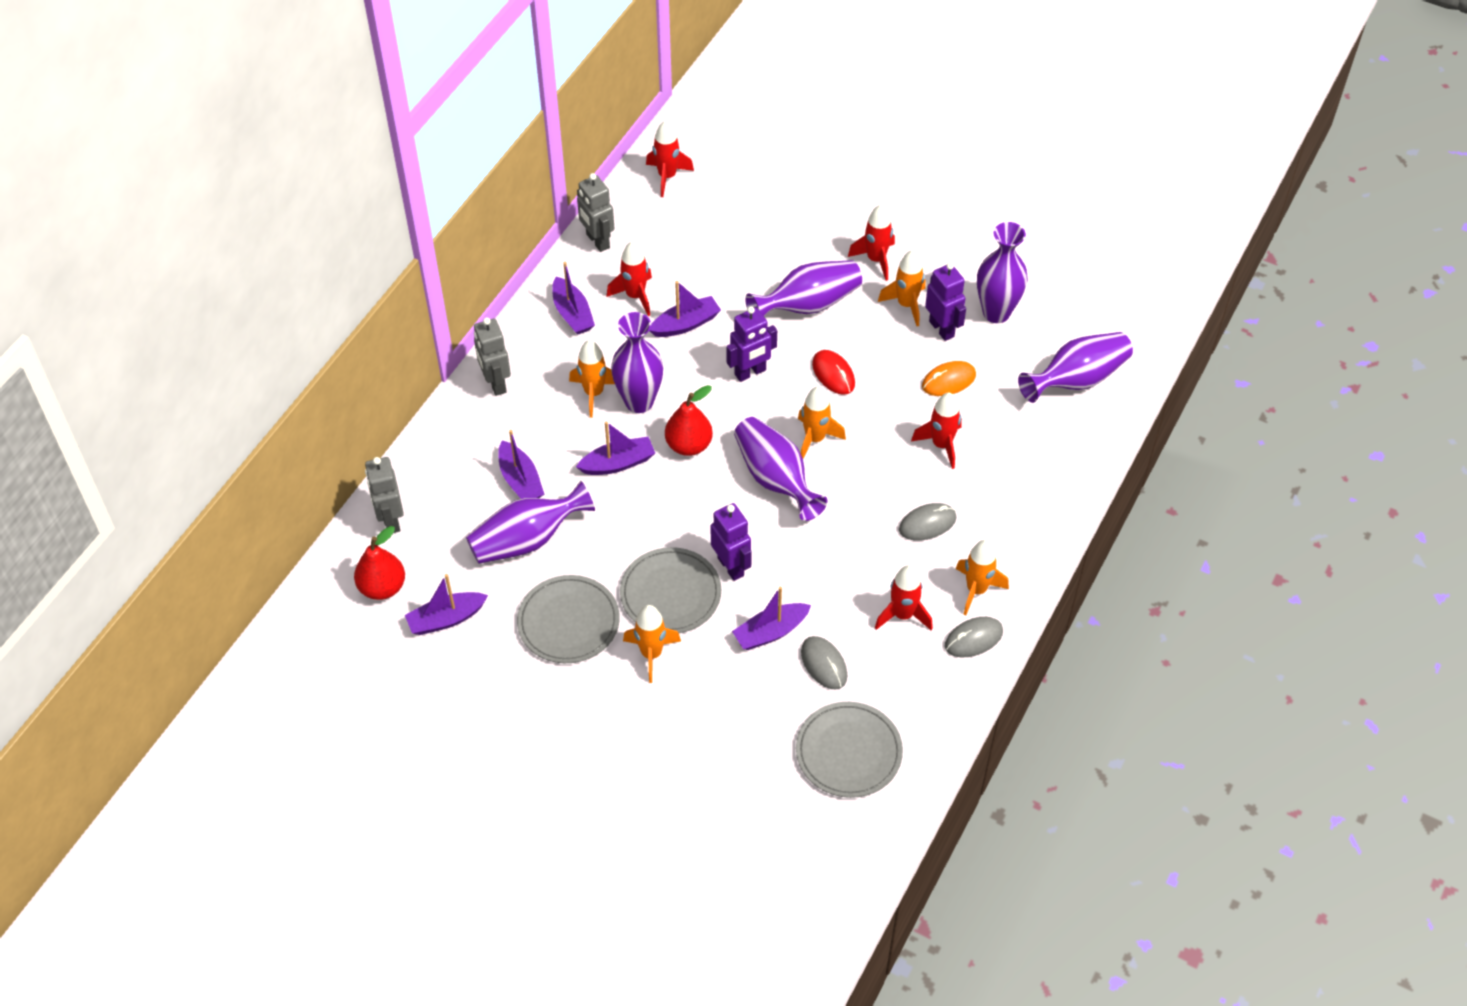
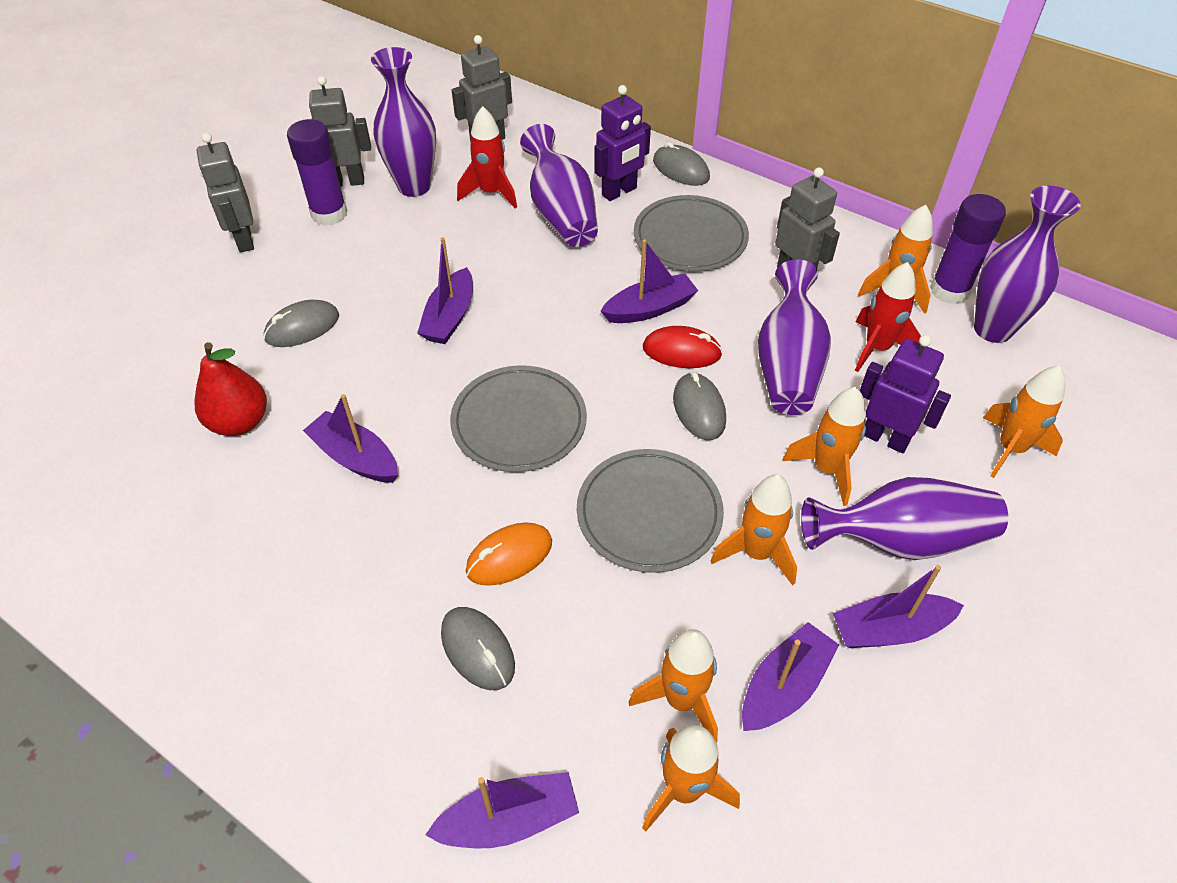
grey mouse: [801,636,847,690] [899,503,956,541] [945,617,1003,657] = 3 -> [263,300,339,347] [441,607,515,690] [653,142,710,186] [673,372,726,440] = 4
grey robot: [365,457,404,533] [474,318,511,396] [577,173,614,252] = 3 -> [197,133,254,253] [309,76,371,187] [452,35,512,142] [775,167,840,268] = 4
orange rocket: [569,340,615,418] [623,605,681,683] [798,386,846,459] [878,250,925,326] [956,540,1009,616] = 5 -> [629,629,718,743] [642,725,740,832] [710,475,797,586] [782,387,866,506] [858,205,933,314] [983,366,1065,478] = 6
purple glue stick: none = 0 -> [287,119,347,226] [930,194,1006,304] = 2
purple robot: [710,503,752,581] [726,306,777,382] [925,262,966,341] = 3 -> [594,85,651,201] [860,335,951,453] = 2
purple vase: [466,481,595,564] [611,312,663,413] [734,417,828,521] [746,260,862,316] [977,222,1028,323] [1018,332,1133,403] = 6 -> [371,47,436,197] [520,124,598,247] [758,259,831,415] [801,477,1008,560] [974,185,1081,343] = 5
red pear: [354,526,405,600] [665,385,713,456] = 2 -> [194,342,267,436] = 1
red rocket: [606,241,652,316] [646,121,694,197] [848,205,895,281] [875,565,933,630] [911,392,962,469] = 5 -> [457,106,517,209] [855,262,921,372] = 2

